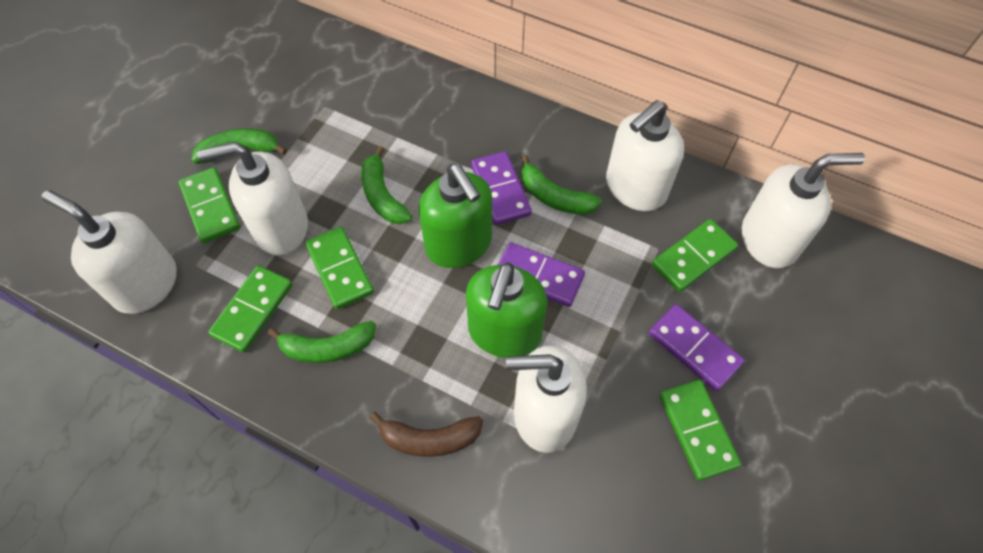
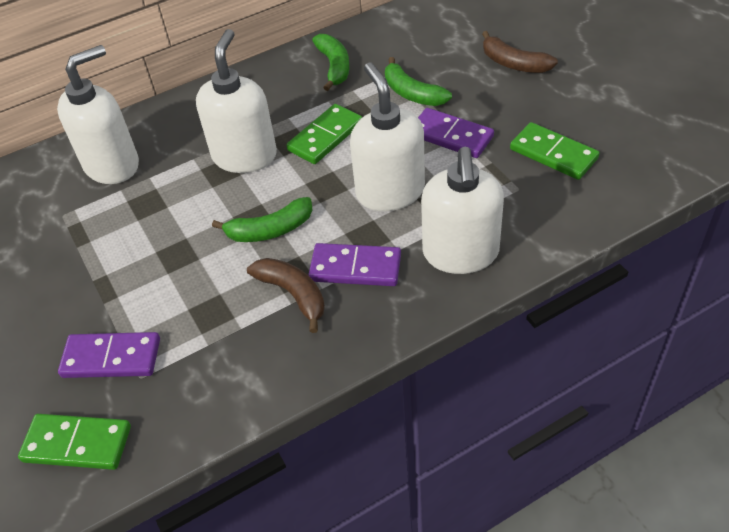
brown banana: [369,412,483,457] = 1 -> [247,258,325,333] [482,31,558,73] = 2
green banana: [191,128,287,164] [268,321,376,363] [361,146,412,224] [521,155,602,215] = 4 -> [212,197,313,242] [312,34,350,91] [385,57,452,106] = 3
green domino: [179,167,240,243] [208,265,293,353] [305,227,374,309] [652,219,738,292] [659,380,741,481] = 5 -> [18,414,131,470] [286,104,362,164] [510,122,600,180] = 3
green soap dispenser: [419,164,492,268] [466,262,548,358] = 2 -> none = 0
white soap dispenser: [42,190,177,314] [197,142,308,255] [506,345,587,453] [606,100,684,211] [742,153,865,268] = 5 -> [57,45,139,184] [196,29,277,173] [350,63,425,211] [421,147,504,274] = 4

